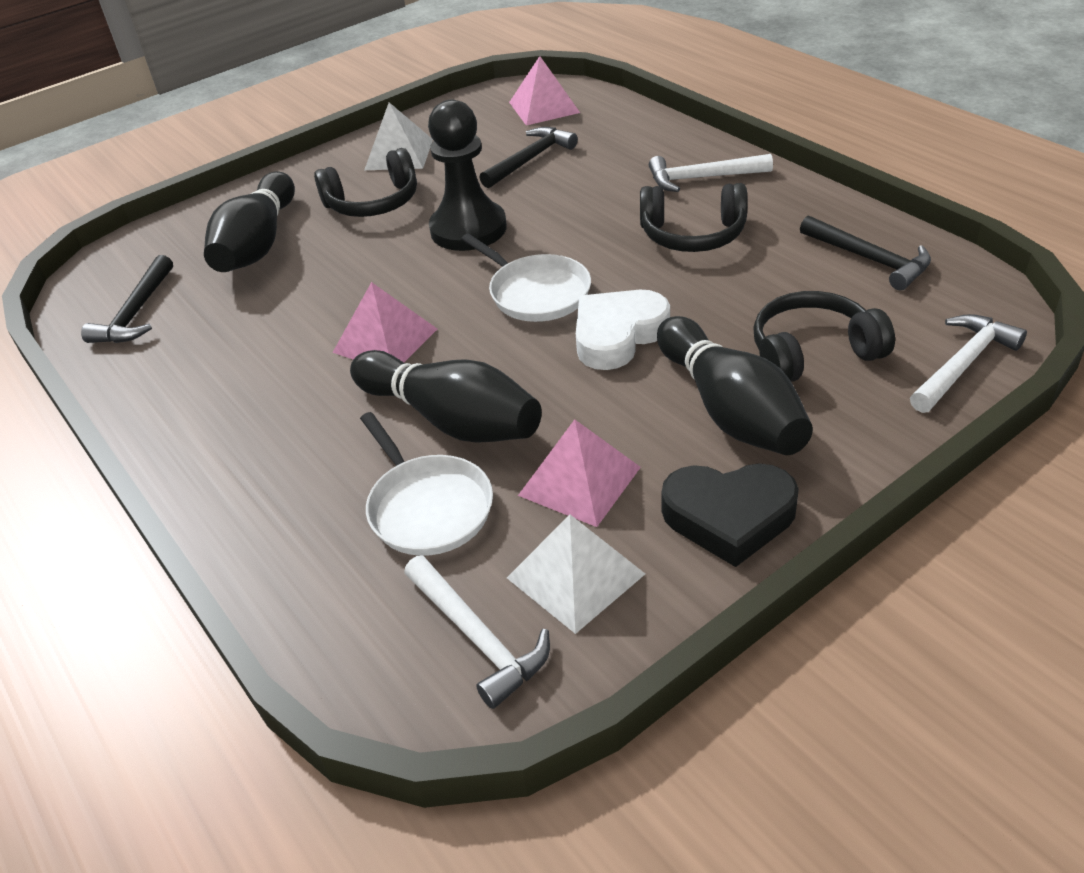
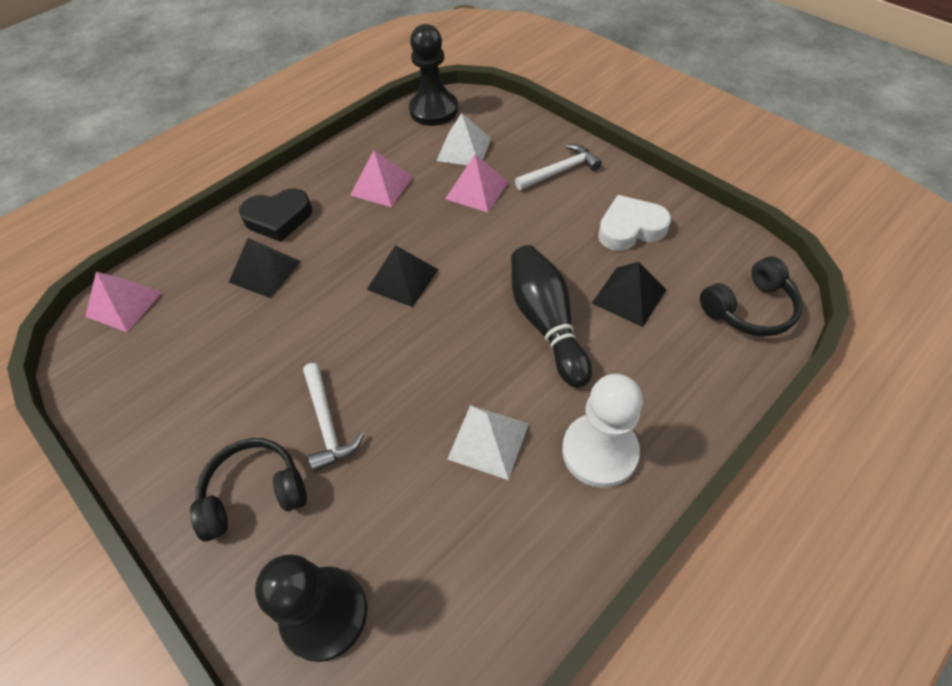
black bowling pin: [204,171,295,272] [350,350,542,442] [657,316,813,455] = 3 -> [511,245,592,388] = 1
black hammer: [81,255,173,343] [479,127,578,188] [800,215,931,290] = 3 -> none = 0
black headphones: [314,148,417,217] [640,183,747,252] [753,291,895,382] = 3 -> [190,438,307,541] [700,257,803,336] = 2
black pawn: [428,100,507,251] = 1 -> [255,555,367,662] [409,24,458,126] = 2
black pyramid: none = 0 -> [229,238,301,298] [367,245,439,307] [592,262,666,327] = 3
white hammer: [404,555,550,709] [649,154,773,192] [910,314,1027,413] = 3 -> [303,363,364,472] [515,144,602,190] = 2
white pan: [360,412,493,556] [461,233,591,322] = 2 -> none = 0
white pawn: none = 0 -> [562,374,643,488] = 1

